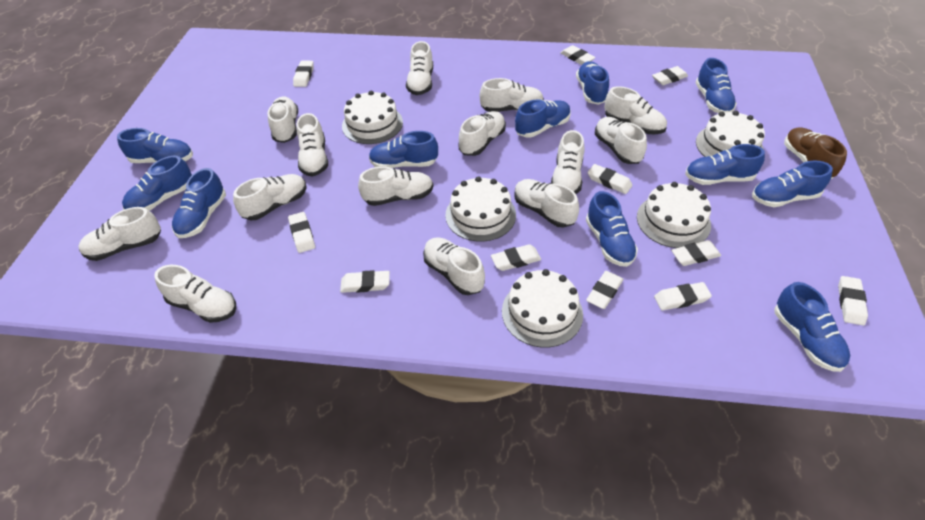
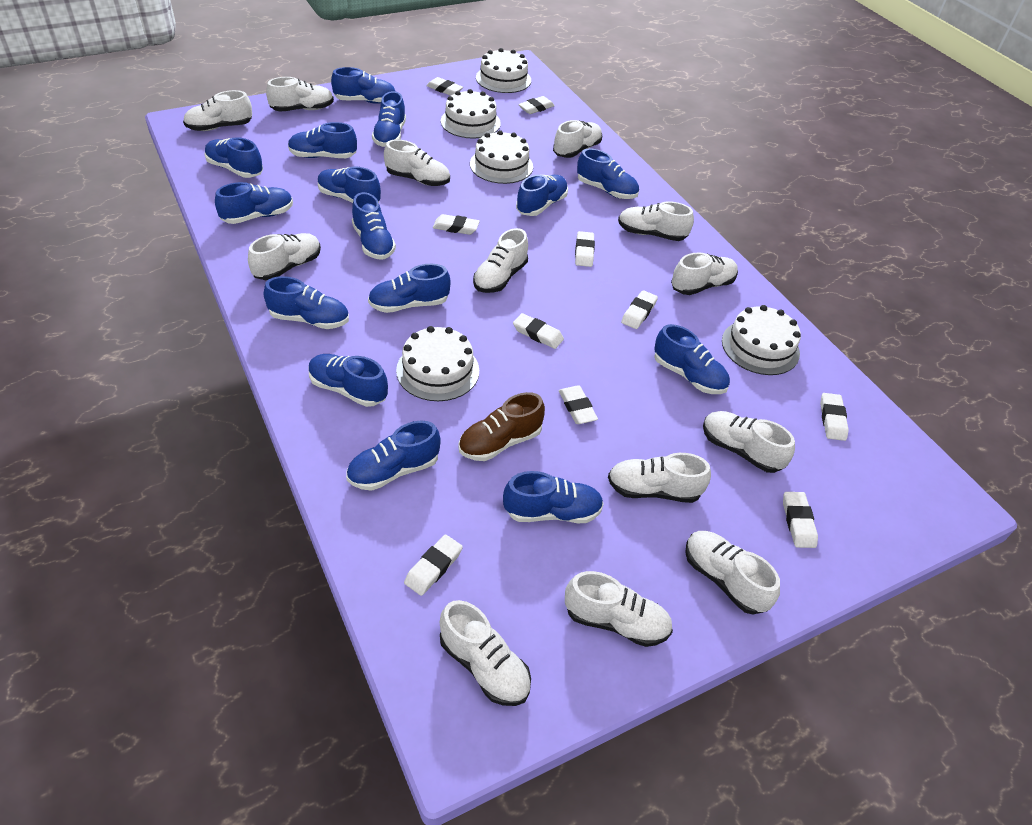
blue shoe: [117,128,193,163] [122,156,192,211] [172,168,226,238] [369,131,438,168] [515,100,571,137] [576,61,609,105] [586,191,638,267] [685,144,765,185] [695,58,737,113] [752,161,833,207] [774,282,850,372] = 11 -> [205,137,263,178] [215,182,293,224] [264,276,349,329] [288,122,357,158] [309,354,388,407] [318,167,381,203] [331,67,395,104] [346,420,441,491] [352,192,396,260] [368,264,450,313] [372,91,406,147] [503,471,604,523] [516,175,568,216] [577,148,639,199] [654,324,730,394] = 15
white eraser: [288,212,315,253] [293,61,314,87] [340,270,390,293] [491,244,541,271] [561,45,595,65] [586,271,624,309] [588,164,632,194] [652,66,688,85] [654,282,712,311] [671,240,721,266] [838,276,868,325] = 11 -> [404,535,463,596] [426,77,463,96] [433,214,480,235] [513,313,564,349] [518,96,555,114] [559,385,598,424] [575,231,595,267] [621,290,658,329] [783,492,818,548] [820,393,849,441] = 10
white shoe: [78,207,161,261] [154,265,236,323] [233,174,307,220] [268,97,298,143] [297,113,328,177] [358,166,433,206] [406,41,433,95] [423,237,485,295] [458,111,506,156] [480,78,544,112] [514,179,579,228] [551,130,585,194] [595,117,647,164] [604,86,667,134] = 14 -> [183,90,252,131] [248,233,321,280] [266,77,334,112] [384,139,450,186] [440,600,531,706] [473,228,528,293] [553,120,602,158] [565,571,673,647] [608,453,711,503] [618,202,694,241] [671,253,738,295] [685,531,780,615] [703,411,795,473] = 13

